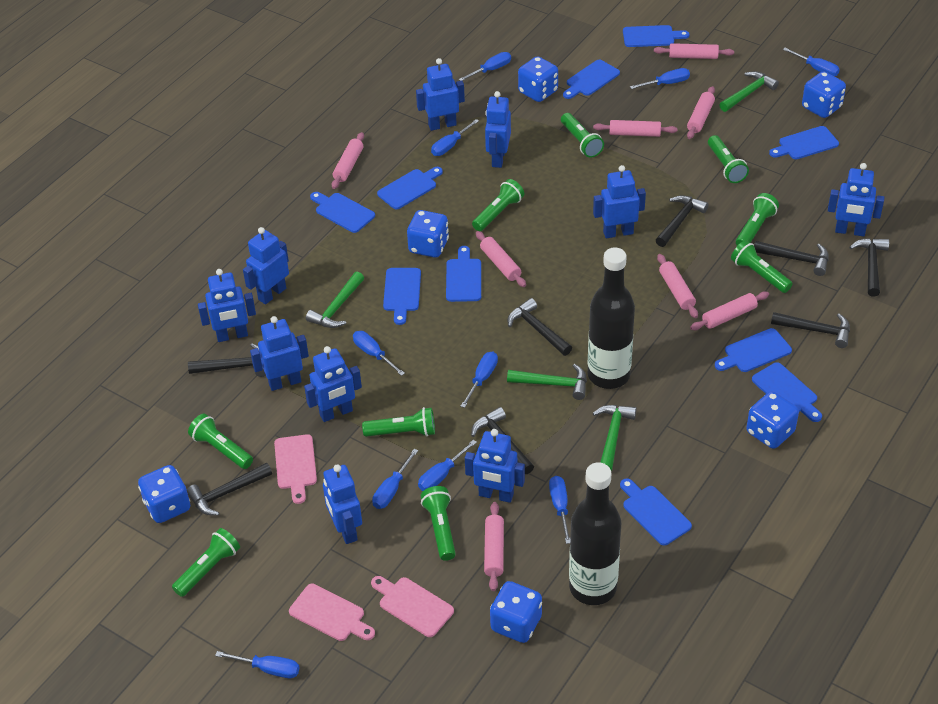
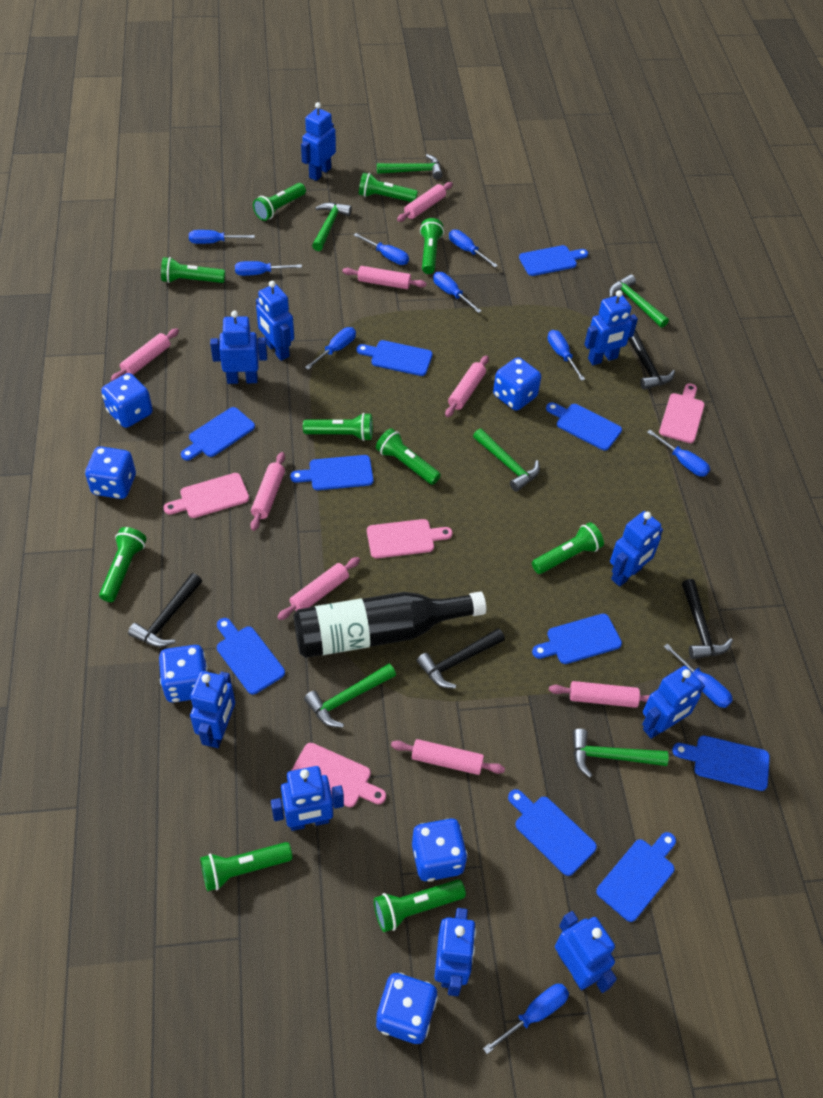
black bottle: [569,462,621,605] [587,247,635,389] = 2 -> [294,591,486,658] = 1
black hammer: [187,463,272,516] [188,344,266,377] [471,407,534,474] [507,298,572,356] [656,195,708,247] [754,241,829,276] [771,312,850,348] [849,238,889,297] = 8 -> [128,573,202,647] [417,628,505,689] [628,330,675,390] [682,579,733,659] = 4
green flashlight: [172,528,240,597] [188,414,253,469] [362,407,435,437] [421,486,456,561] [472,179,524,231] [561,113,604,158] [708,135,749,183] [731,240,793,293] [736,193,779,246] = 9 -> [99,527,147,602] [161,257,225,283] [200,842,292,892] [253,183,306,221] [303,413,373,441] [359,172,418,202] [374,879,466,932] [376,428,441,485] [420,218,444,274] [532,522,604,574] = 10
green hammer: [306,272,364,328] [507,364,587,400] [593,405,637,471] [719,71,779,112] = 4 -> [304,664,396,728] [312,202,352,251] [377,154,443,179] [473,429,540,492] [573,729,669,778] [609,274,669,328] = 6
pink cutting board: [274,434,317,504] [289,583,375,641] [371,576,454,637] = 3 -> [164,473,249,518] [291,743,386,807] [367,519,452,558] [659,383,705,443] = 4

